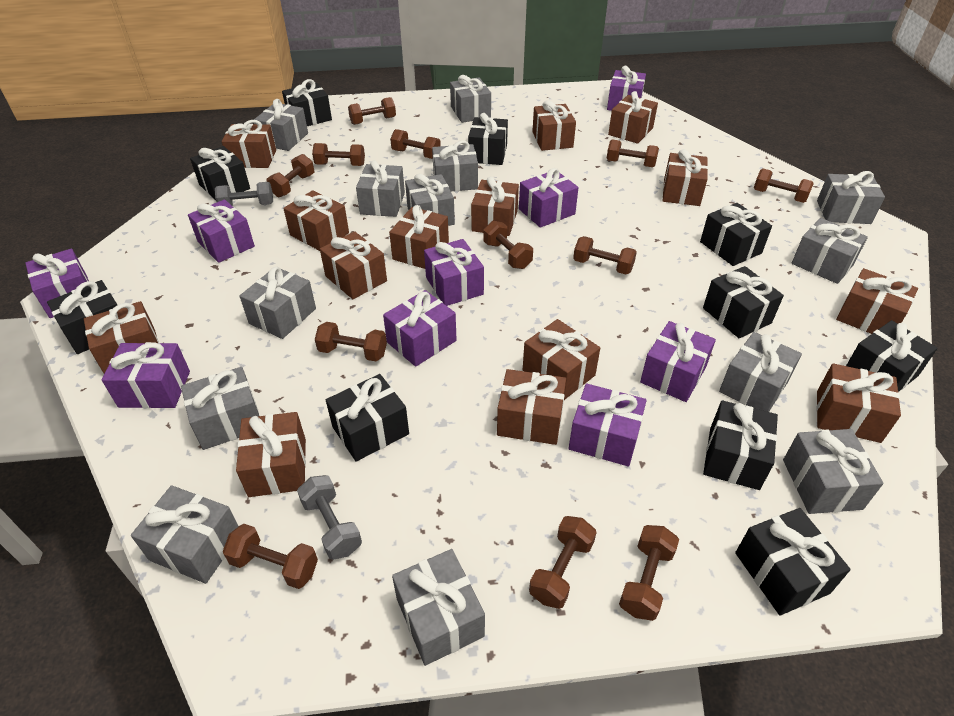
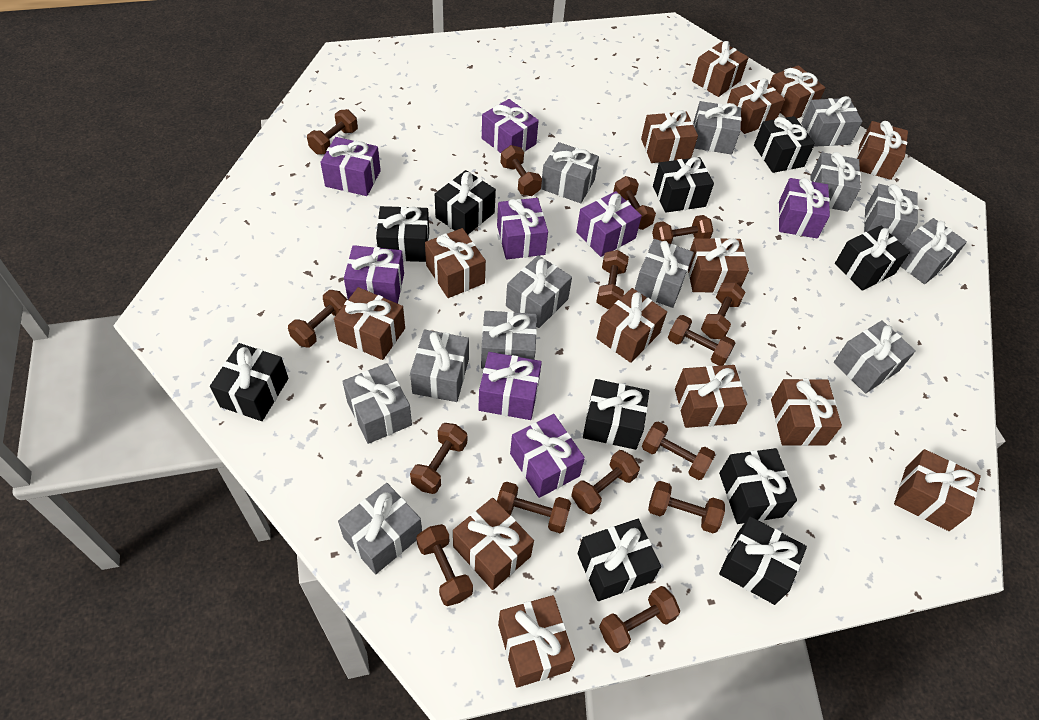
brown dumbbell: [223,524,318,589] [267,154,314,197] [312,143,365,166] [315,322,387,361] [348,97,396,125] [390,129,441,159] [483,221,533,269] [529,516,597,609] [573,236,637,275] [606,139,659,167] [619,525,679,621] [754,169,814,203] = 12 -> [288,290,348,347] [307,109,358,155] [410,423,467,494] [416,524,473,606] [497,482,571,533] [501,145,542,196] [571,450,640,514] [596,250,629,309] [599,586,680,653] [613,176,656,230] [642,421,715,480] [648,481,725,533] [652,215,713,244] [668,315,735,366] [701,282,745,339] = 15
grey dumbbell: [215,182,273,206] [297,475,362,560] = 2 -> none = 0
purple gift: [25,248,89,318] [101,342,190,408] [188,199,255,263] [383,290,457,367] [424,239,484,306] [519,168,579,228] [569,384,647,467] [607,66,646,111] [640,321,716,402] = 9 -> [320,137,381,196] [344,245,404,304] [478,352,542,420] [482,99,539,153] [497,198,548,260] [510,414,585,498] [576,191,642,257] [779,178,830,239] = 8

